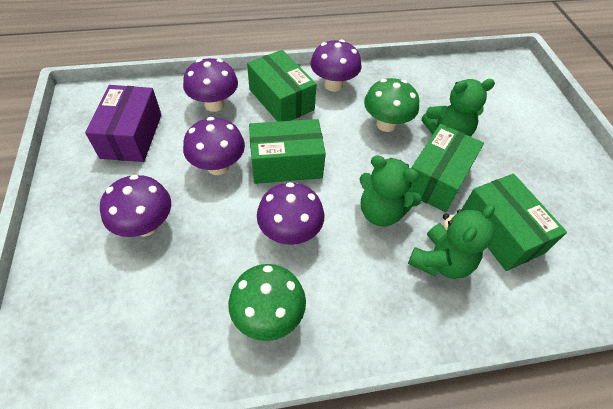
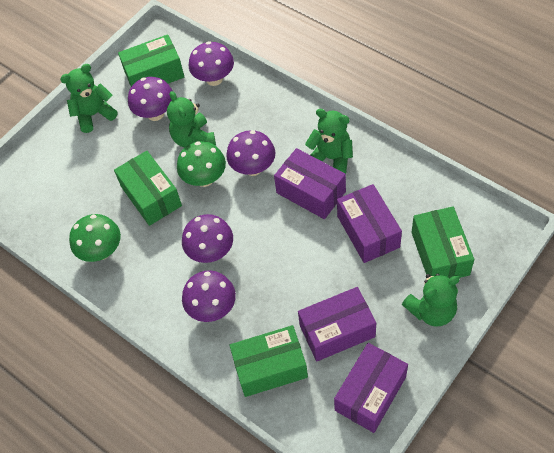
green teddy bear: [360,155,422,227] [408,204,495,279] [421,79,495,137] = 3 -> [60,64,118,133] [167,91,216,147] [305,109,353,174] [402,274,460,327] = 4
purple box: [85,85,161,162] = 1 -> [274,148,346,219] [298,287,376,361] [334,343,408,433] [337,184,402,263] = 4

